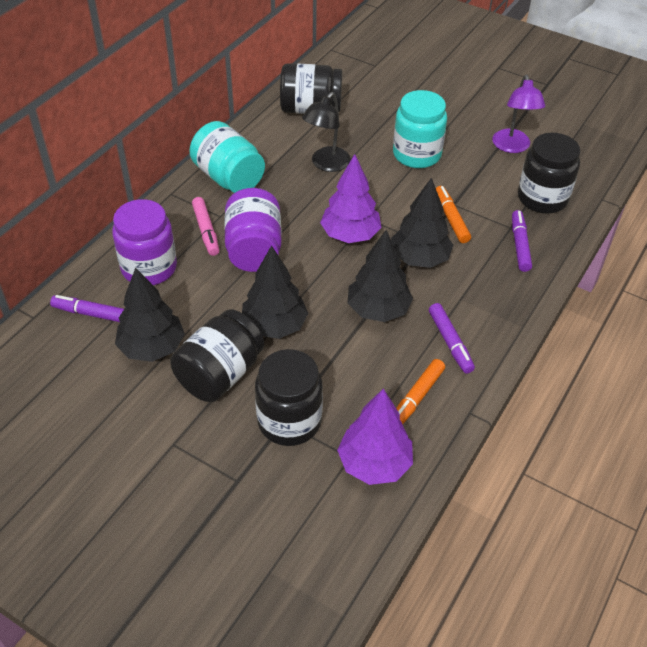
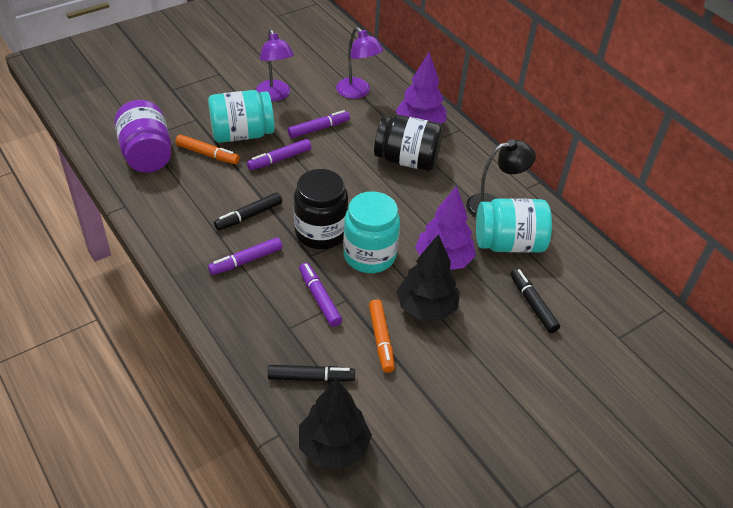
black jar: [170,309,264,402] [255,349,323,446] [280,63,342,114] [518,133,581,214] = 4 -> [294,169,348,249] [374,115,443,171] = 2
black marker: none = 0 -> [214,192,282,231] [268,365,355,382] [510,268,560,333] = 3
black tree: [115,268,185,362] [242,245,308,339] [347,230,413,322] [391,178,453,268] = 4 -> [299,378,372,470] [396,234,460,320] = 2
pink marker: [192,197,219,256] = 1 -> none = 0
purple jar: [112,199,177,285] [224,188,282,272] = 2 -> [114,100,171,172] = 1
purple lamp: [492,75,545,153] = 1 -> [256,29,294,101] [336,27,383,99] = 2
purple marker: [50,295,124,322] [429,303,475,374] [512,210,532,272] = 3 -> [208,237,282,275] [247,139,311,170] [288,110,350,138] [299,263,342,327] = 4
turquoise jar: [189,121,265,193] [393,90,447,168] = 2 -> [208,90,274,143] [343,191,400,273] [476,198,552,253] = 3

